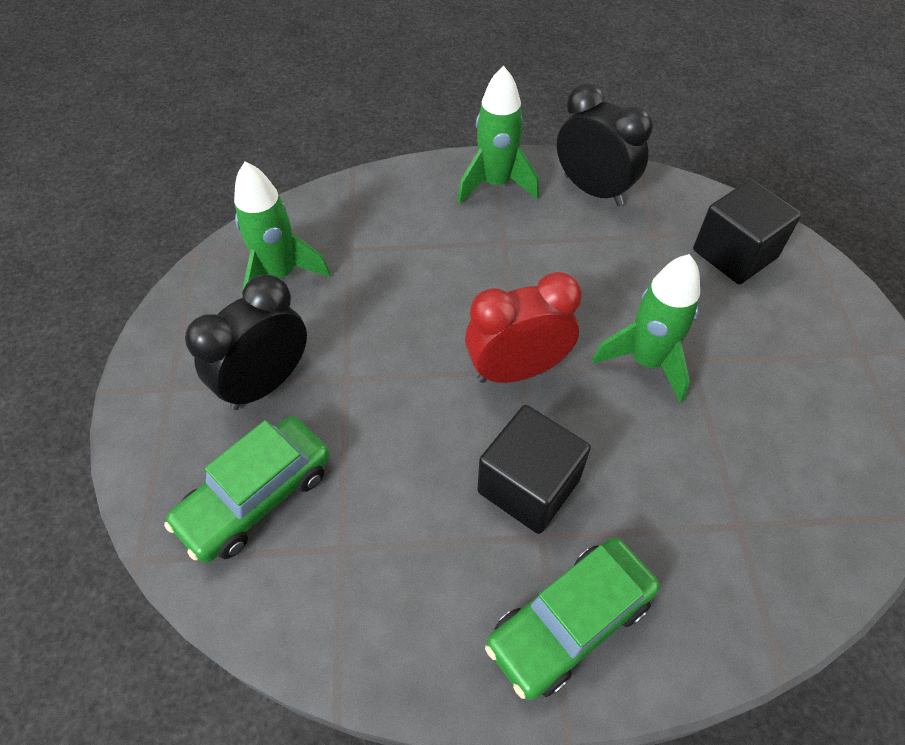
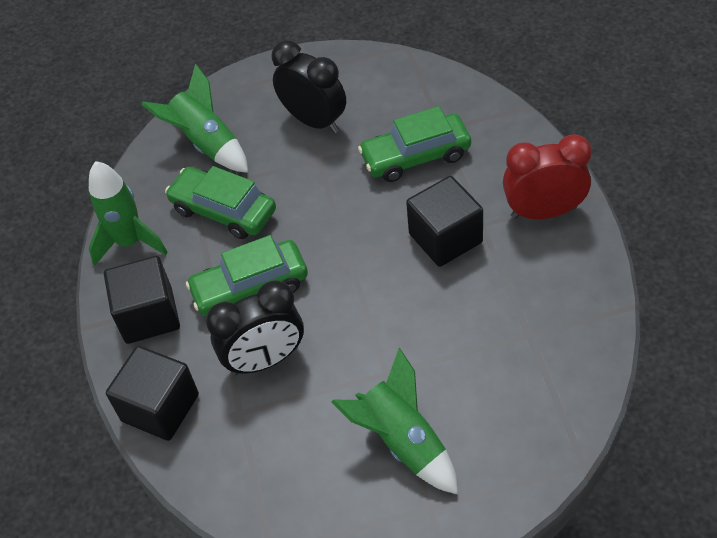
black cube: [478,405,591,534] [693,179,802,284] = 2 -> [104,256,180,344] [106,346,199,441] [406,176,483,267] = 3
green car: [164,416,330,563] [485,538,660,700] = 2 -> [165,166,276,239] [186,235,308,316] [358,106,471,182] = 3

